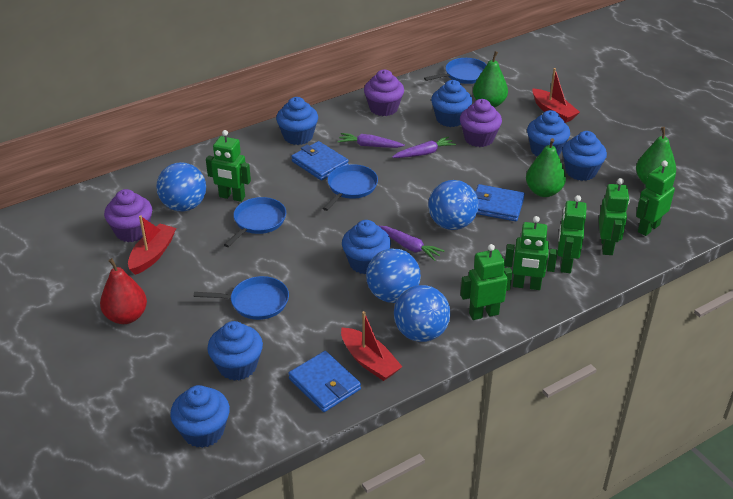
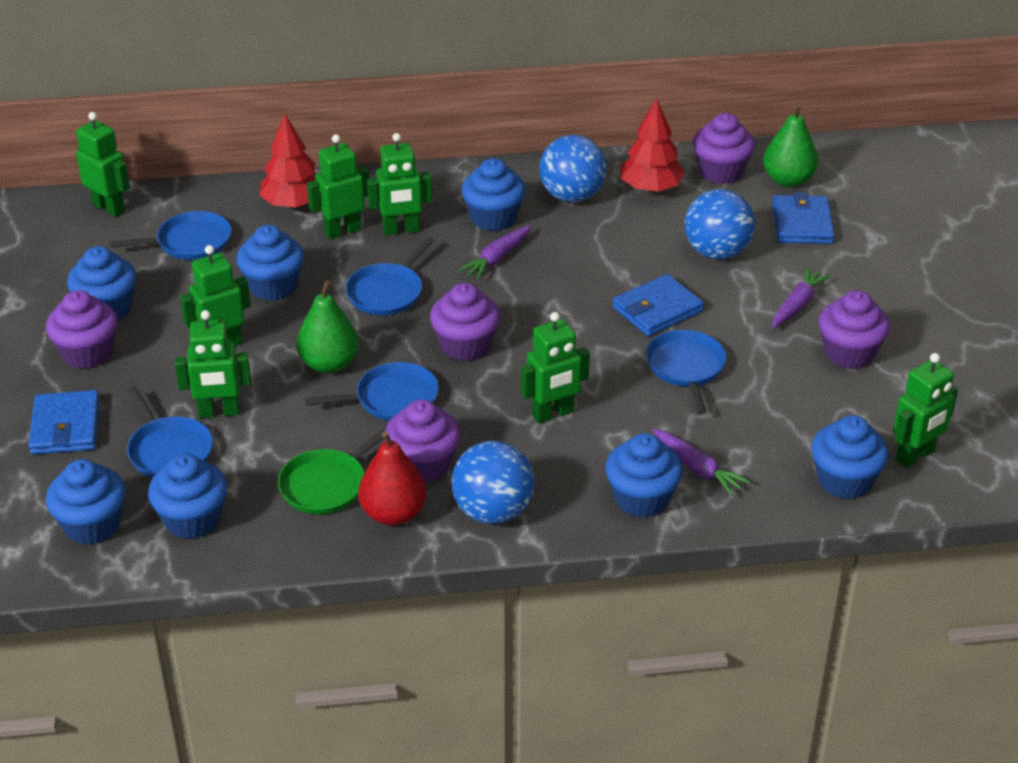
blue ball: [156,162,206,212] [366,248,421,303] [394,285,451,342] [428,180,478,230] = 4 -> [452,441,535,524] [539,135,607,202] [685,189,755,259] = 3
blue pan: [194,276,289,320] [224,197,286,247] [323,164,378,211] [424,58,487,84] = 4 -> [110,211,231,260] [127,386,213,478] [305,362,439,421] [345,237,434,315] [646,330,727,414] = 5
green pan: none = 0 -> [278,426,387,514] = 1
green pear: [473,51,508,108] [526,138,566,197] [636,127,676,185] = 3 -> [297,280,359,373] [763,104,818,187] = 2
green robot: [206,130,251,202] [460,244,512,320] [505,216,558,290] [557,195,587,273] [599,178,630,255] [636,161,676,236] = 6 -> [76,112,130,217] [175,310,251,418] [180,245,251,346] [307,134,369,239] [367,133,432,236] [521,312,590,424] [893,353,958,468] = 7
purple cupcake: [104,189,152,242] [364,70,404,116] [460,99,502,147] = 3 -> [46,290,118,369] [385,399,460,483] [430,283,500,361] [693,113,755,184] [819,290,890,369] = 5
red boat: [128,215,176,275] [341,311,402,381] [532,68,580,123] = 3 -> none = 0
red tree: none = 0 -> [259,114,316,208] [620,98,685,193] = 2

